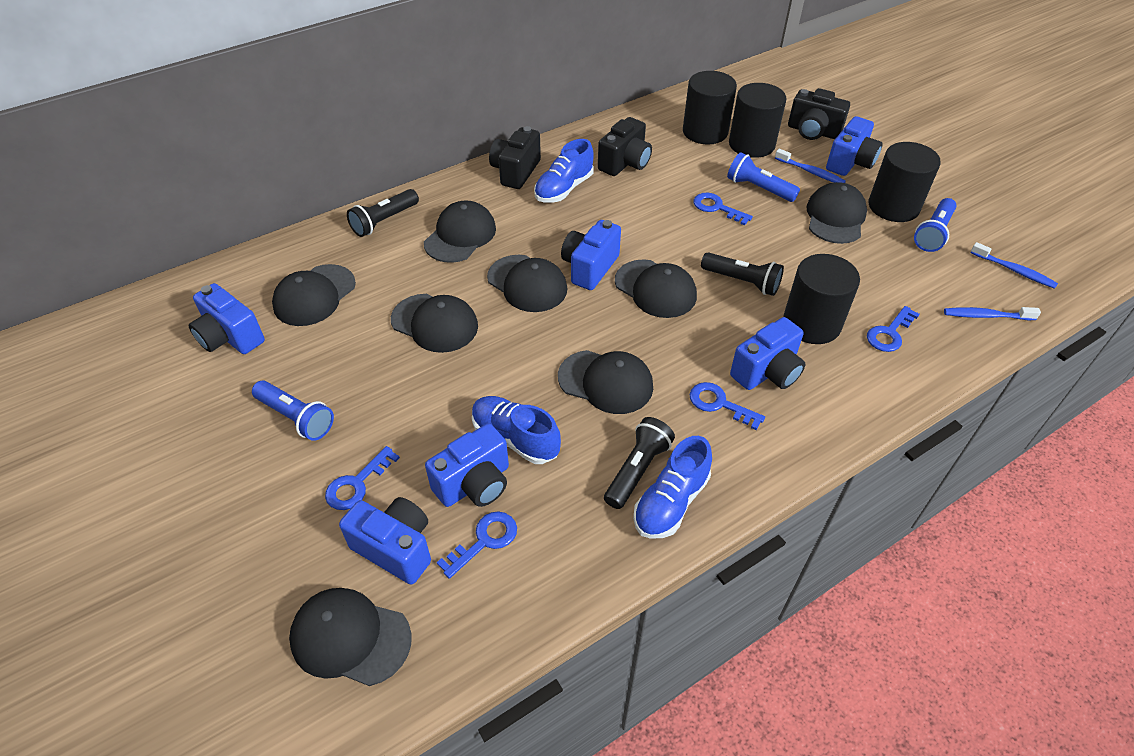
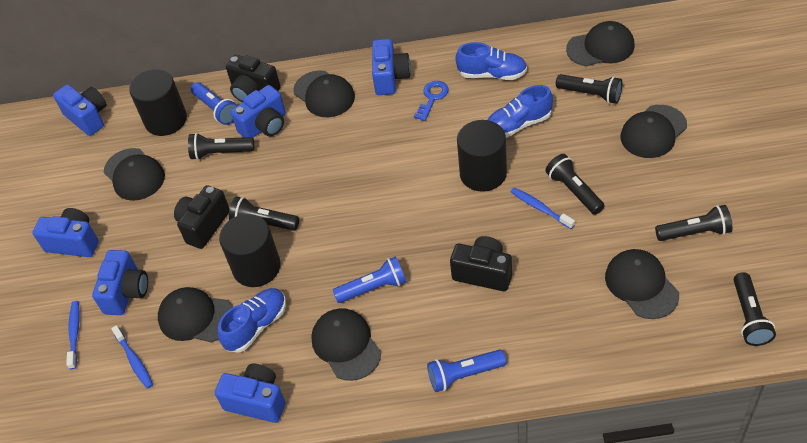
black cap: [272,264,356,326] [289,588,412,686] [391,294,478,353] [424,200,496,263] [487,255,567,312] [558,350,653,414] [615,259,697,318] [806,182,867,244] = 8 -> [104,148,165,201] [158,287,233,342] [293,70,355,117] [311,308,381,381] [566,21,635,66] [605,249,679,319] [621,105,687,158] = 7
black cylinder: [683,71,737,145] [729,83,786,158] [783,254,860,344] [869,142,941,222] = 4 -> [129,69,187,136] [219,214,281,287] [457,120,507,192] = 3
black flashlight: [347,189,419,237] [604,417,675,509] [701,252,784,296] = 3 -> [188,133,254,160] [229,196,299,231] [545,154,605,215] [556,74,622,104] [655,205,732,241] [734,272,776,346] = 6
blue key: [325,446,400,510] [437,511,517,579] [689,382,765,430] [693,193,753,225] [867,306,920,352] = 5 -> [414,81,449,121] = 1

